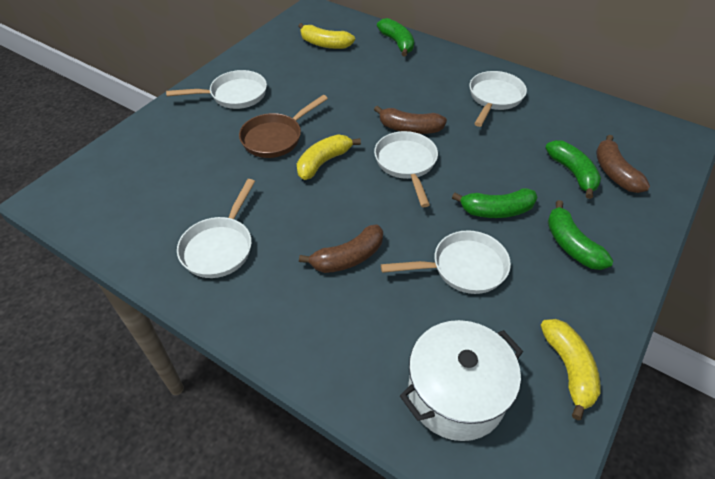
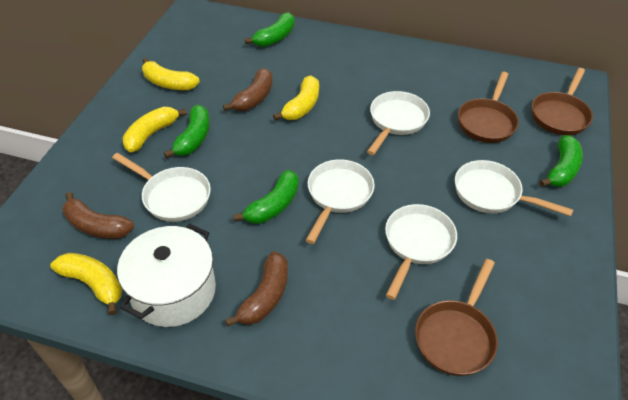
brown pan: [239,95,328,158] = 1 -> [415,259,498,376] [458,72,519,143] [532,68,593,135] = 3
yellow banana: [297,135,361,180] [298,23,355,49] [540,319,600,420] = 3 -> [50,253,122,315] [123,107,187,152] [142,58,200,90] [273,75,319,120] = 4

